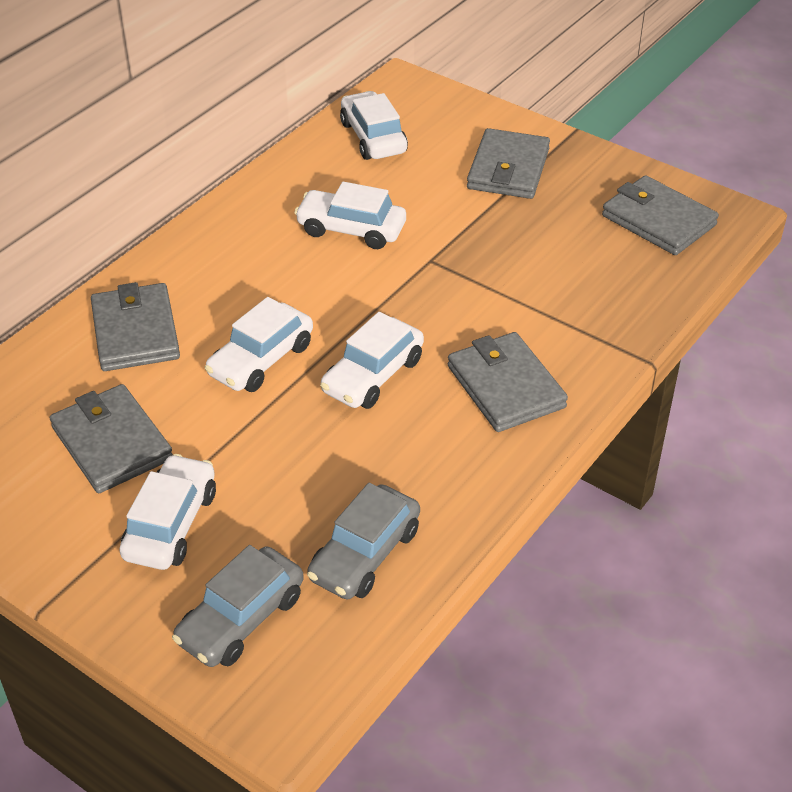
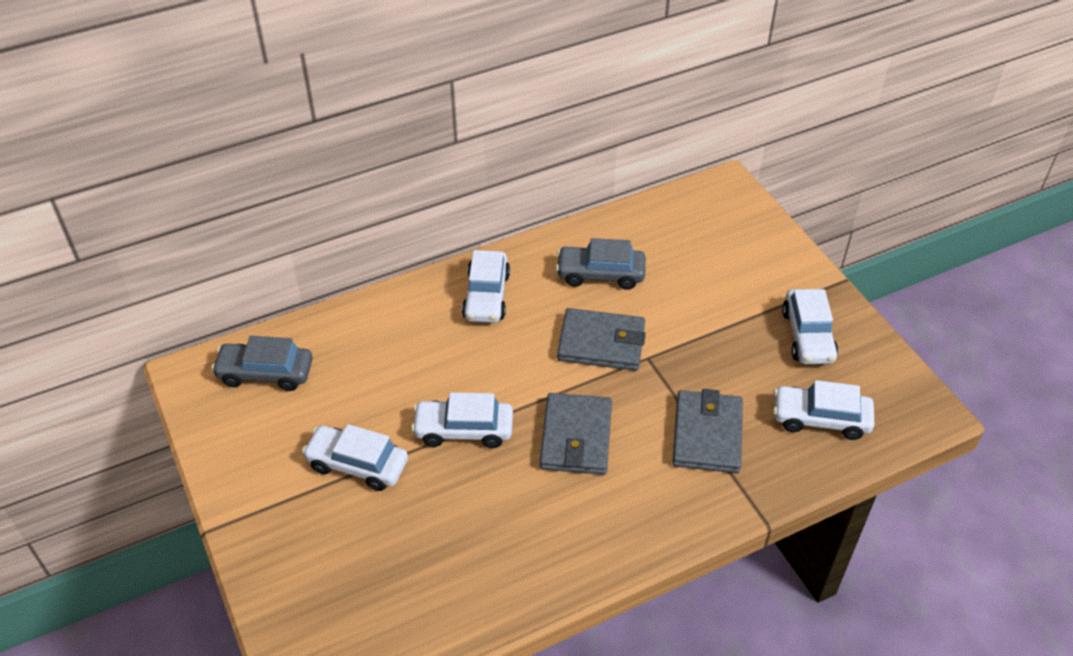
grey wallet: [50,384,173,493] [91,282,180,371] [448,332,568,432] [467,128,550,199] [602,175,719,255] = 5 -> [540,393,612,475] [557,308,646,371] [672,389,743,473] = 3

